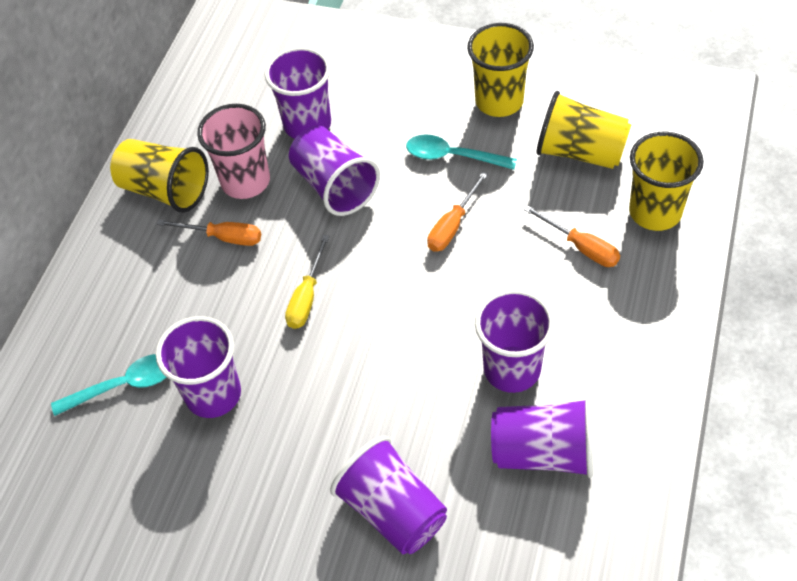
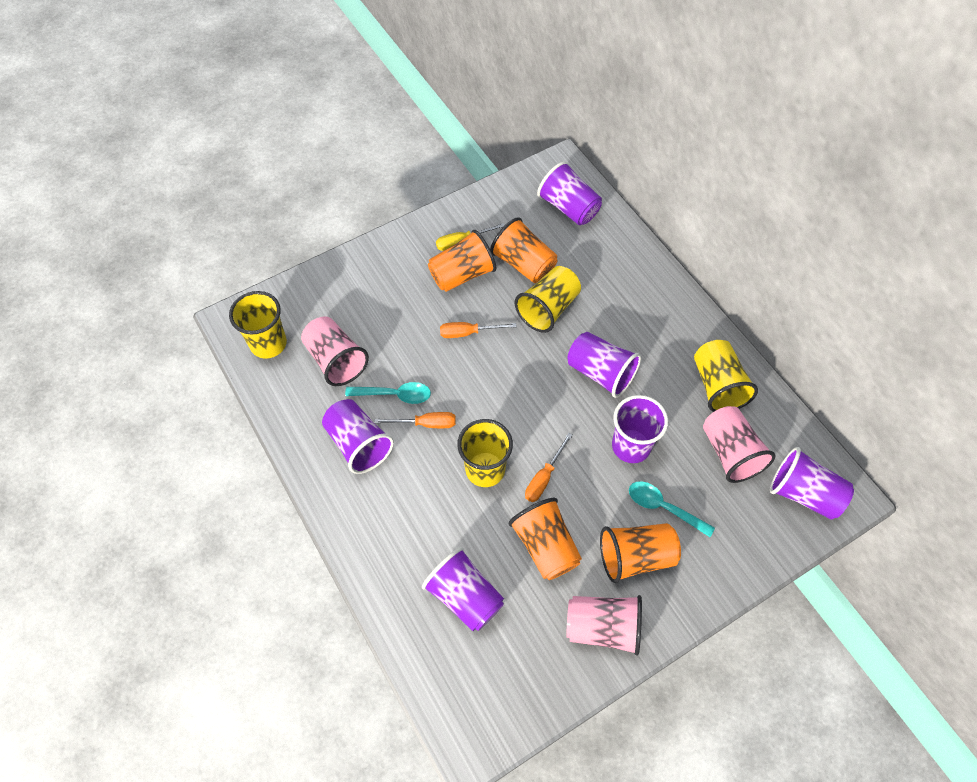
orange cup: none = 0 -> [428,230,496,292] [490,217,557,283] [508,498,582,580] [600,523,681,583] = 4
pink cup: [197,104,270,199] = 1 -> [301,317,369,386] [566,595,642,656] [703,406,776,483] = 3

